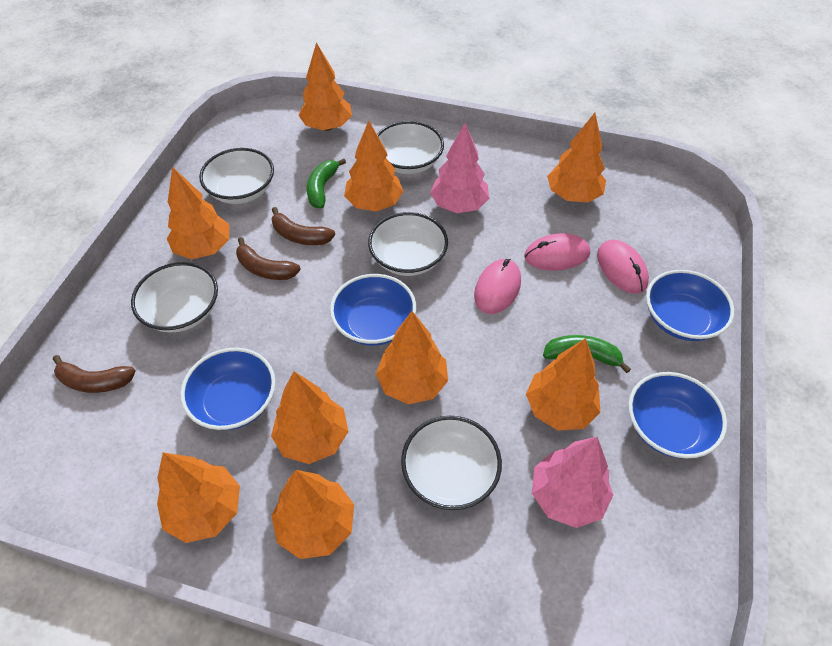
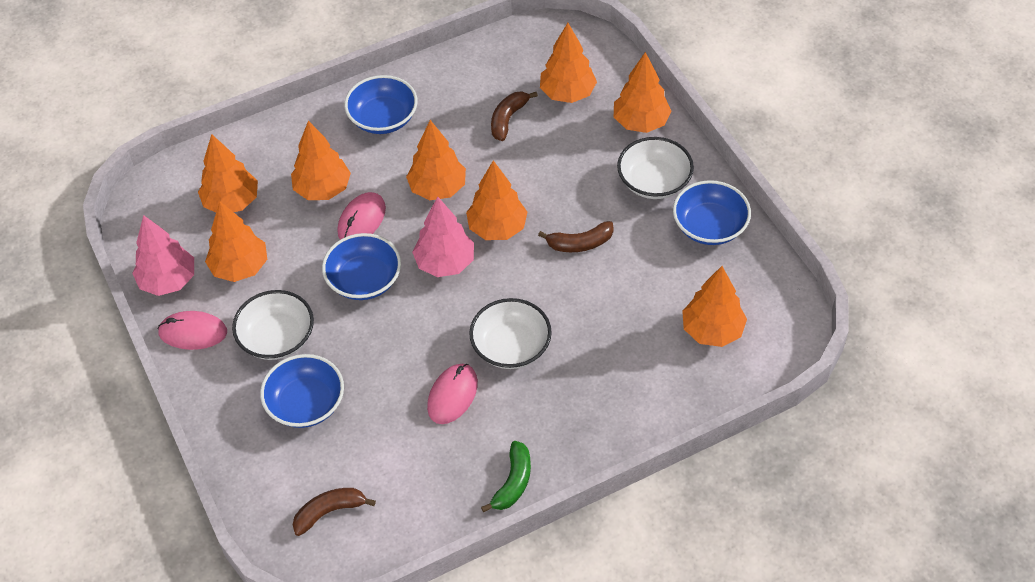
green banana: [306,158,346,208] [543,335,631,373] = 2 -> [481,441,531,512] = 1
orange tree: [157,452,240,543] [167,167,229,259] [271,371,348,464] [271,470,354,559] [299,42,352,131] [344,121,404,212] [376,311,448,404] [526,338,600,430] [547,113,606,203] = 9 -> [198,134,258,212] [205,202,267,282] [291,121,351,200] [406,120,466,200] [466,160,528,240] [540,23,597,103] [614,52,672,133] [682,266,747,347] = 8
white bowl: [131,262,218,333] [199,148,274,204] [368,212,448,276] [377,121,444,174] [401,416,502,510] = 5 -> [232,290,314,360] [469,298,552,369] [617,137,694,199] = 3

